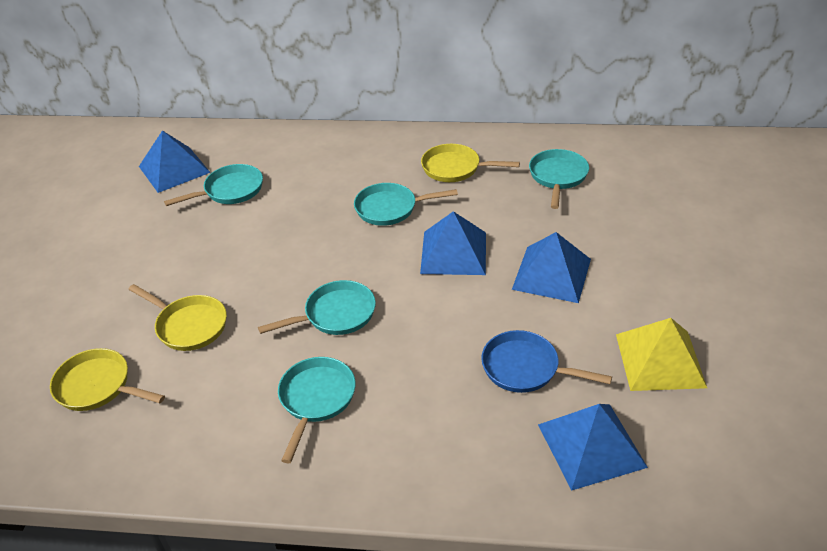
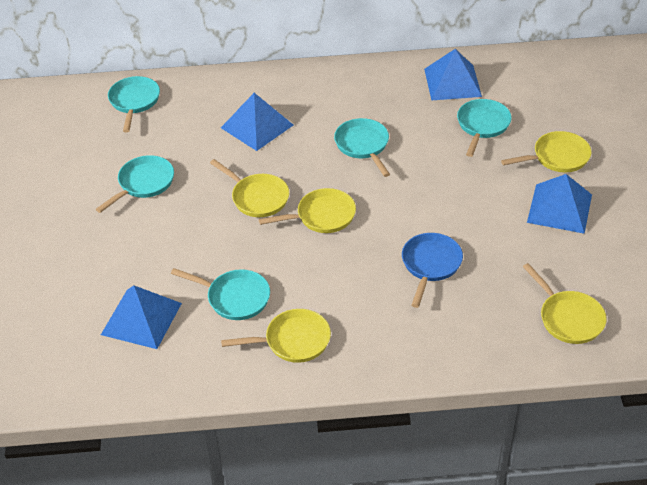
yellow pan: [50,348,165,411] [128,284,227,351] [421,144,520,182] = 3 -> [210,159,289,217] [221,309,331,363] [259,188,356,233] [501,131,591,173] [523,263,607,344] = 5
yellow pyramid: [616,318,707,391] = 1 -> none = 0

